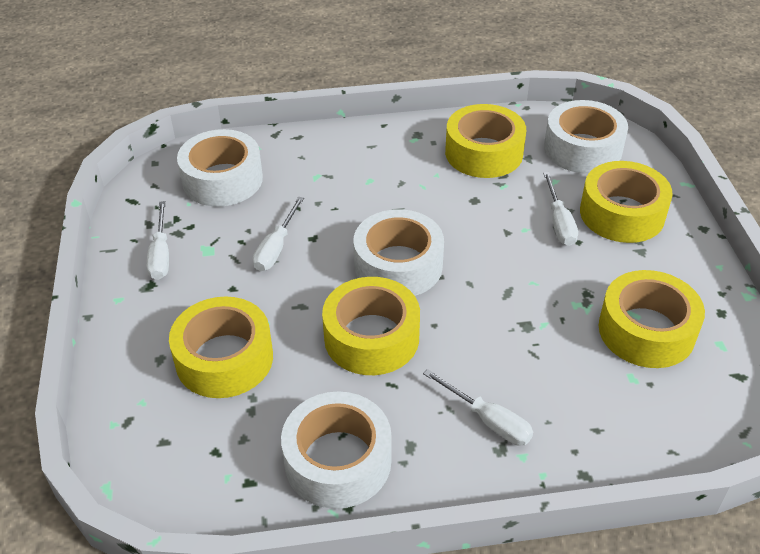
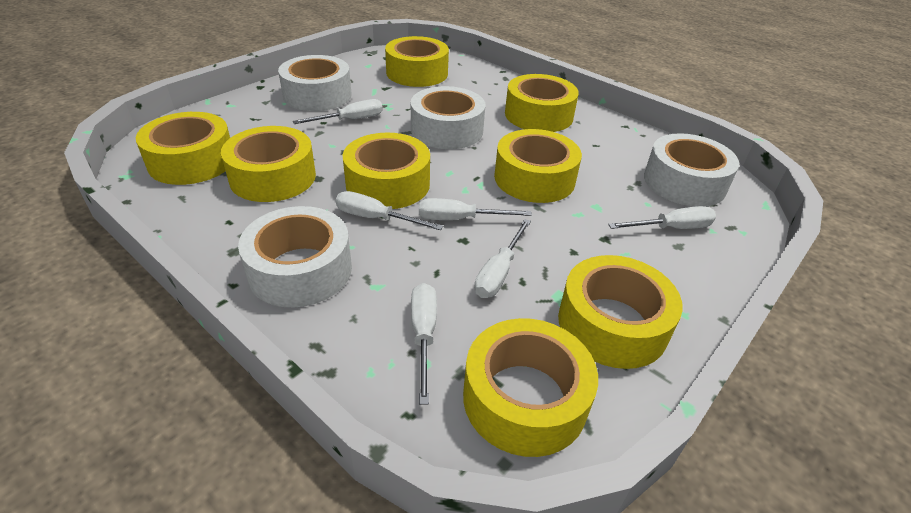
white screwdriver: [147,201,169,280] [253,196,304,271] [423,369,533,446] [543,172,578,246] = 4 -> [293,99,383,124] [336,191,443,230] [411,283,437,405] [419,198,532,220] [474,219,531,298] [608,206,716,229] = 6
yellow tape: [169,296,273,398] [322,277,420,375] [445,104,526,178] [580,161,673,243] [599,270,705,368] = 5 -> [136,112,230,185] [221,126,316,202] [343,132,430,209] [385,36,449,87] [463,318,598,457] [494,129,582,203] [505,74,579,132] [558,255,683,369] = 8

